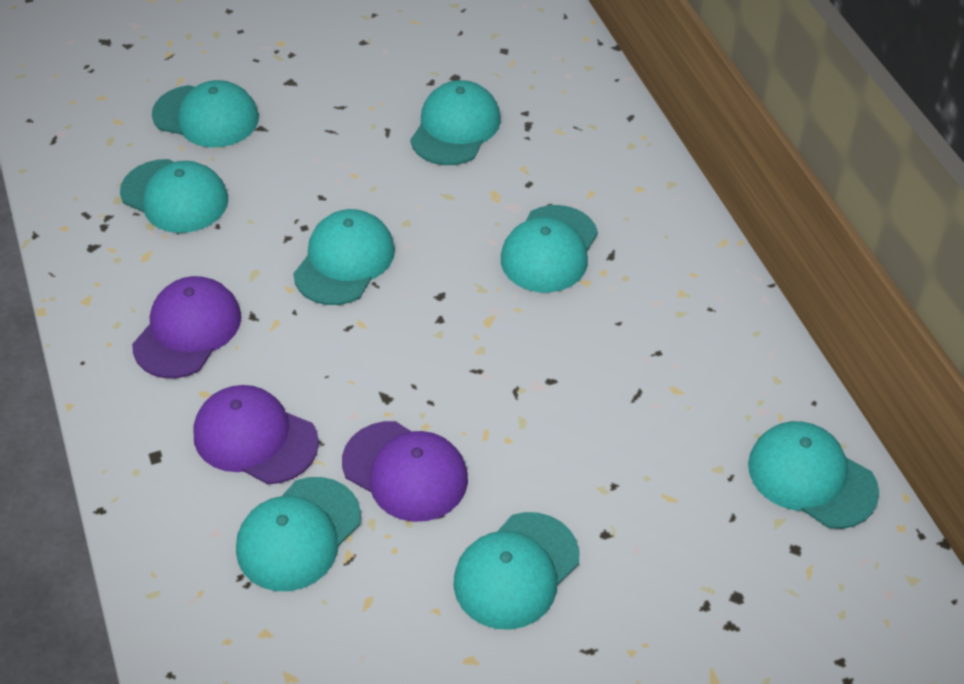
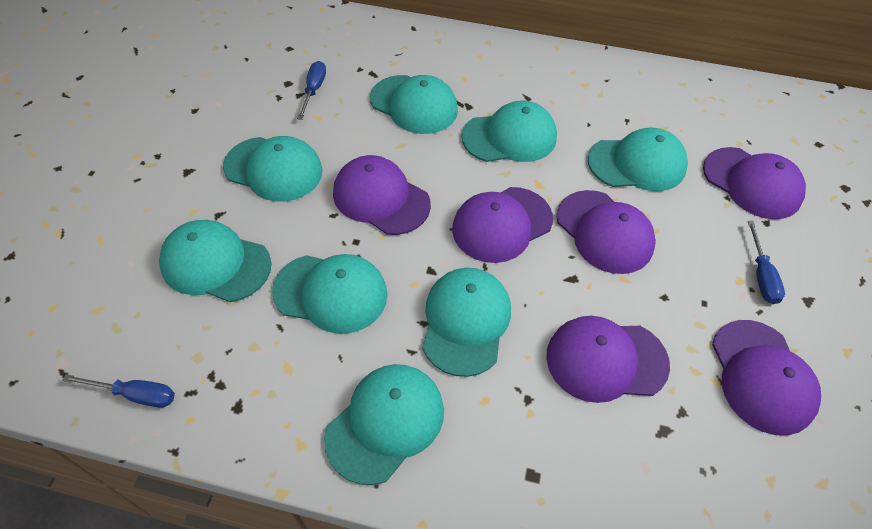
blue screwdriver: none = 0 -> [62,374,175,408] [297,61,326,120] [748,221,785,304] = 3
purple cap: [132,276,241,378] [193,385,319,484] [342,421,468,522] = 3 -> [333,155,431,235] [452,187,553,263] [546,316,670,403] [556,190,656,274] [703,147,806,219] [712,320,821,436] = 6

